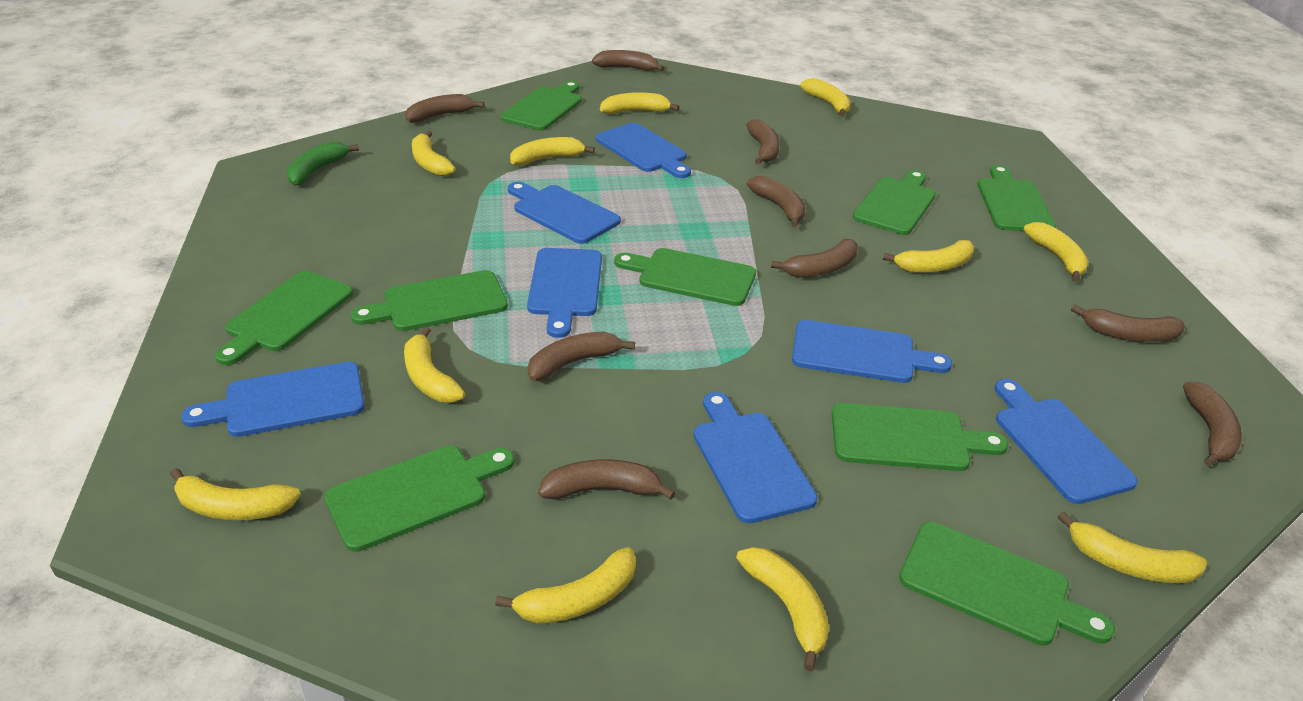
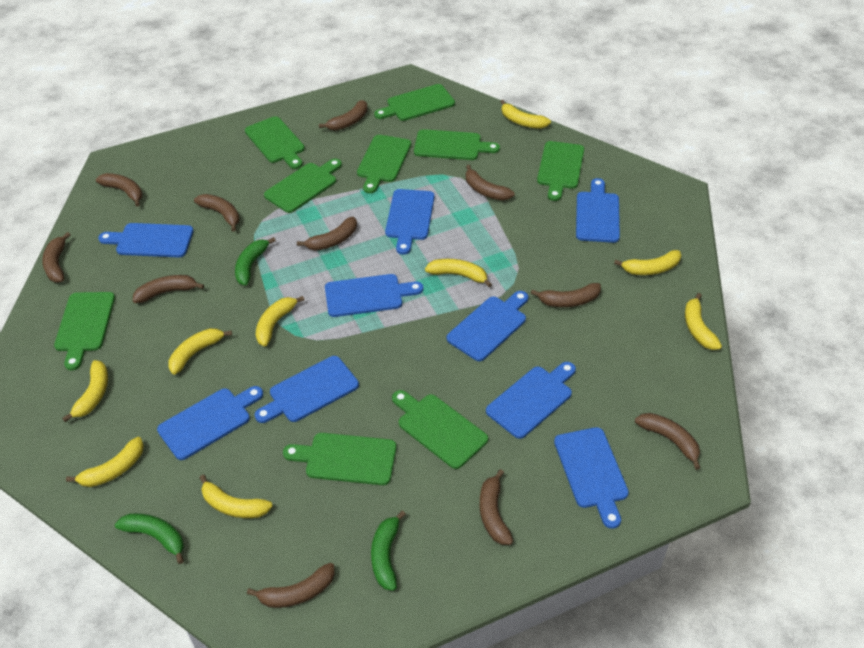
blue cutting board: [181,362,365,437] [508,182,621,244] [527,248,602,338] [596,123,691,178] [693,392,818,523] [792,320,952,383] [995,379,1138,504] = 7 -> [98,223,194,257] [157,386,263,460] [255,356,359,423] [325,274,423,317] [385,189,435,255] [447,291,528,361] [486,362,576,439] [554,427,629,529] [576,178,620,243] = 9
brown banana: [405,94,484,123] [528,331,635,381] [538,460,675,500] [592,50,664,71] [746,119,780,165] [747,176,805,227] [771,239,858,278] [1071,304,1185,342] [1183,382,1242,466] = 9 -> [42,232,71,282] [96,173,143,207] [133,275,204,303] [194,194,240,232] [247,563,335,608] [297,217,357,251] [319,100,368,131] [466,165,514,201] [480,469,513,545] [531,283,601,307] [635,413,700,470] = 11
green banana: [286,142,359,186] = 1 -> [115,513,184,564] [235,237,276,286] [371,510,406,591] = 3
yellow banana: [170,468,301,520] [404,327,465,403] [412,131,455,176] [495,547,636,623] [510,137,595,166] [600,92,679,114] [736,547,829,672] [800,78,851,117] [883,240,974,273] [1023,222,1089,282] [1058,512,1207,583] = 11 -> [62,360,108,422] [66,437,144,487] [168,328,232,375] [200,475,272,518] [255,296,305,347] [425,259,492,287] [500,100,551,129] [614,250,681,275] [685,293,722,350] = 9

